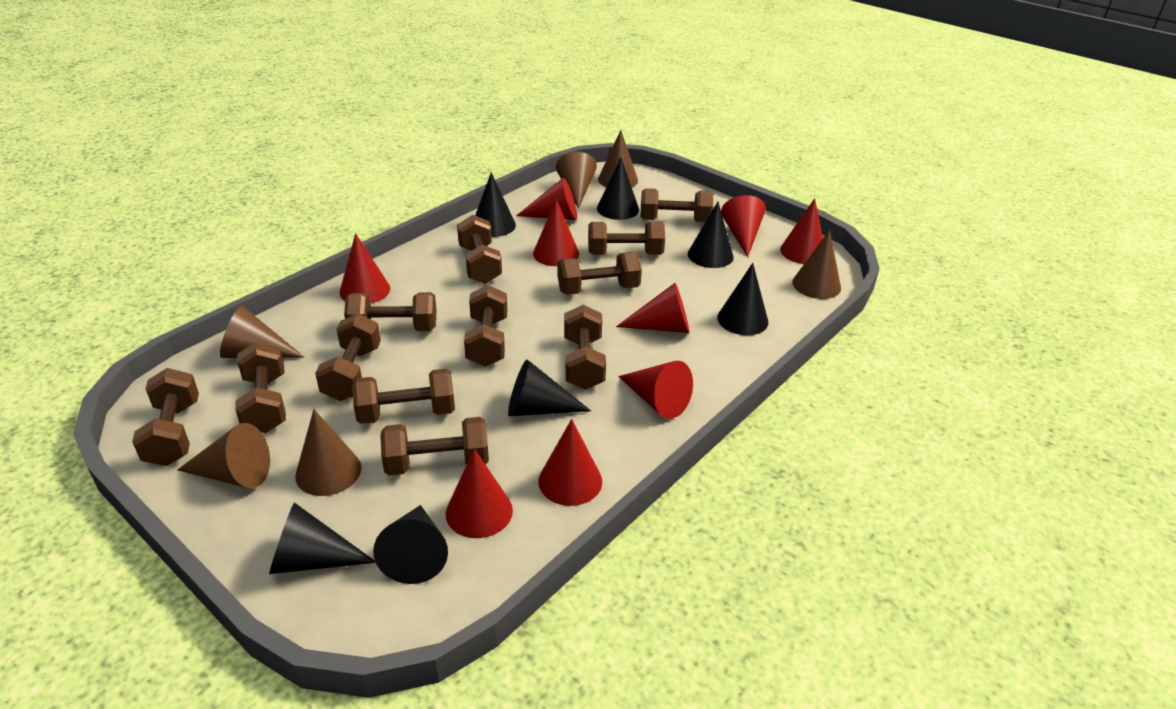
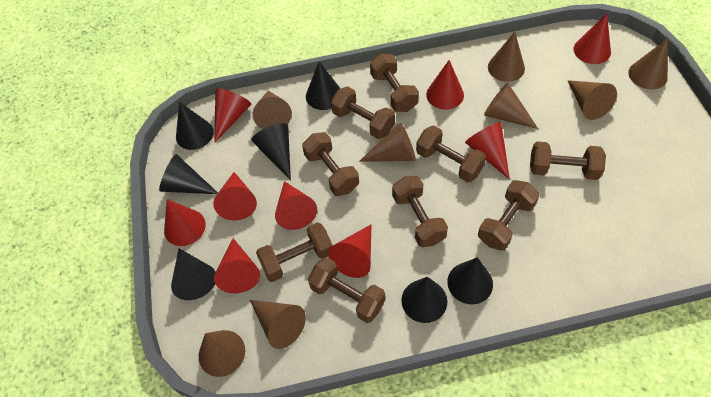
brown cone: [178,423,270,488] [220,306,304,358] [295,409,361,496] [556,152,597,209] [598,130,638,187] [792,230,841,299] = 6 -> [199,330,245,377] [250,300,306,349] [253,91,292,129] [359,123,415,162] [484,83,538,129] [488,32,525,82] [568,80,617,120] [628,38,668,89] = 8
brown dumbbell: [132,368,199,466] [235,342,286,433] [315,313,381,401] [344,292,437,331] [352,369,455,424] [380,417,489,476] [457,215,502,284] [464,285,507,367] [557,252,642,295] [564,305,606,390] [588,222,665,255] [641,188,713,222] = 12 -> [256,222,332,282] [302,132,359,196] [308,257,385,323] [331,86,395,139] [370,54,419,112] [392,176,448,247] [416,125,486,182] [478,180,540,251] [530,141,606,180] = 9

